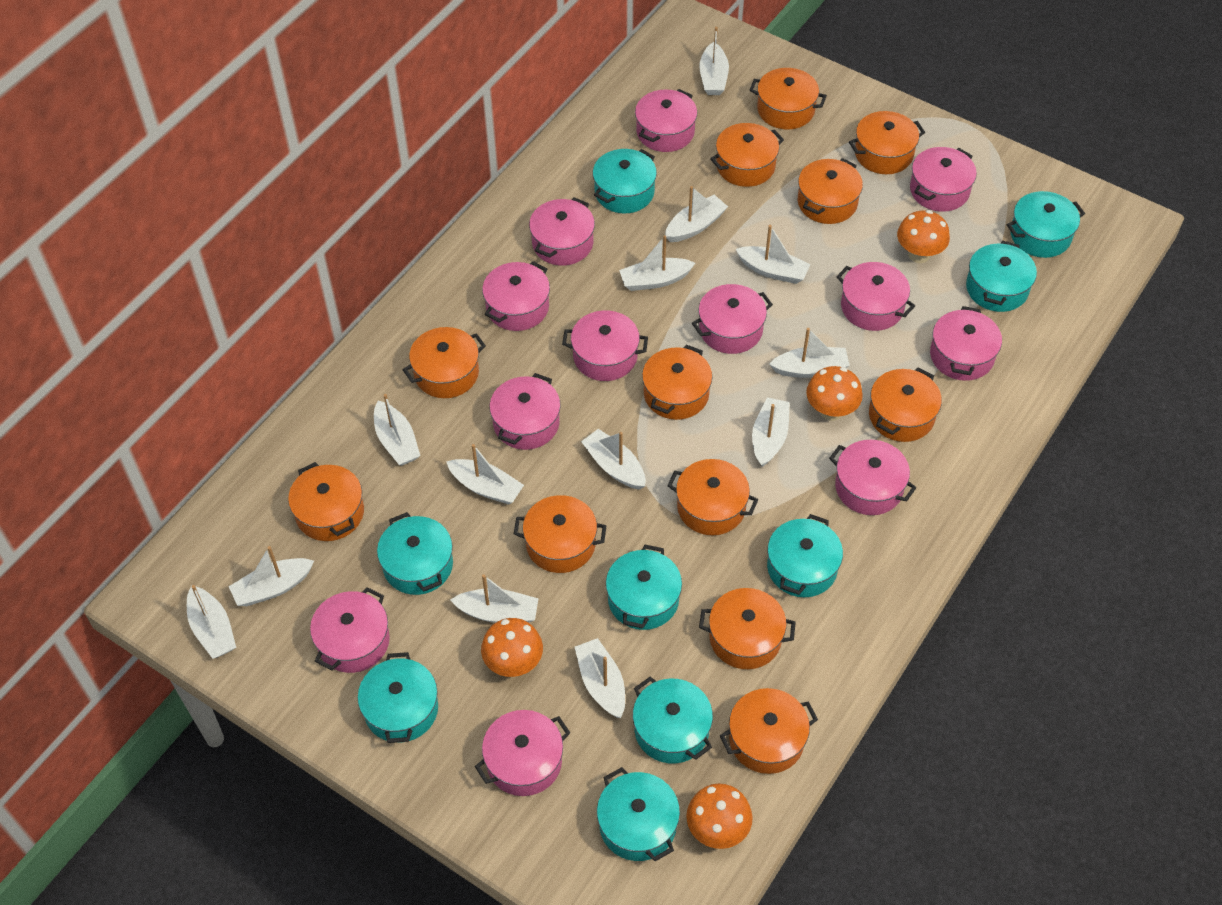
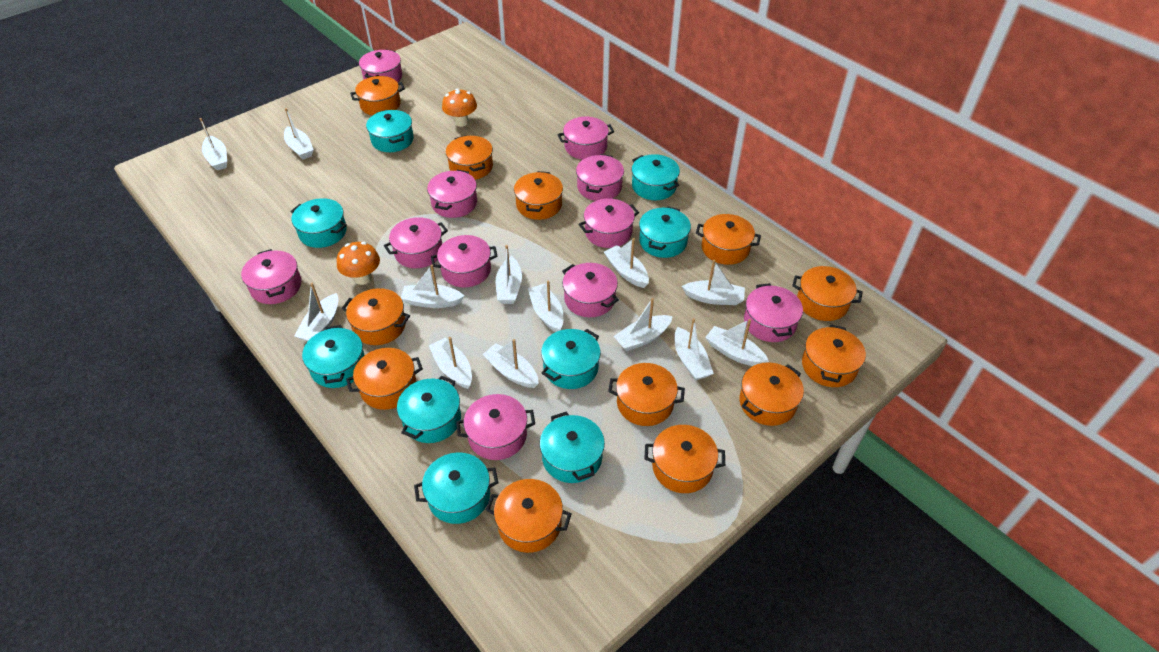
orange mushroom: [481,618,543,677] [686,783,753,849] [806,366,863,421] [897,210,950,263] = 4 -> [337,242,380,285] [442,88,477,127] = 2
pink pot: [310,587,390,673] [475,710,570,796] [482,261,550,331] [489,373,561,450] [529,197,595,266] [562,310,648,381] [635,89,697,152] [692,284,773,354] [829,440,917,515] [836,262,915,331] [910,147,977,212] [930,306,1002,381] = 12 -> [241,249,302,304] [359,50,402,83] [384,217,448,268] [427,170,477,218] [431,235,498,288] [456,394,535,460] [557,117,614,159] [562,263,619,317] [576,154,624,201] [579,199,639,248] [744,283,803,342] = 11

